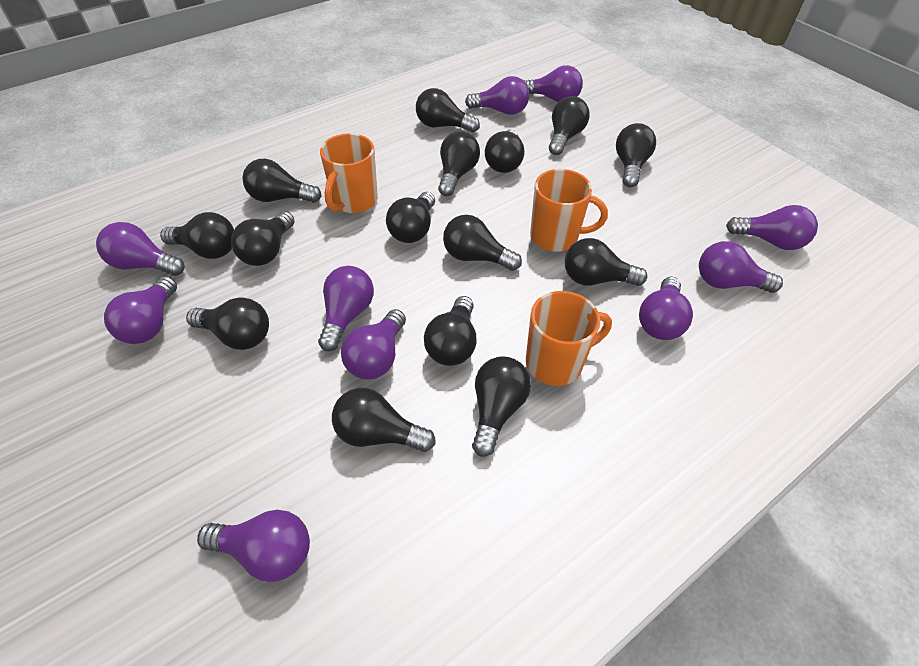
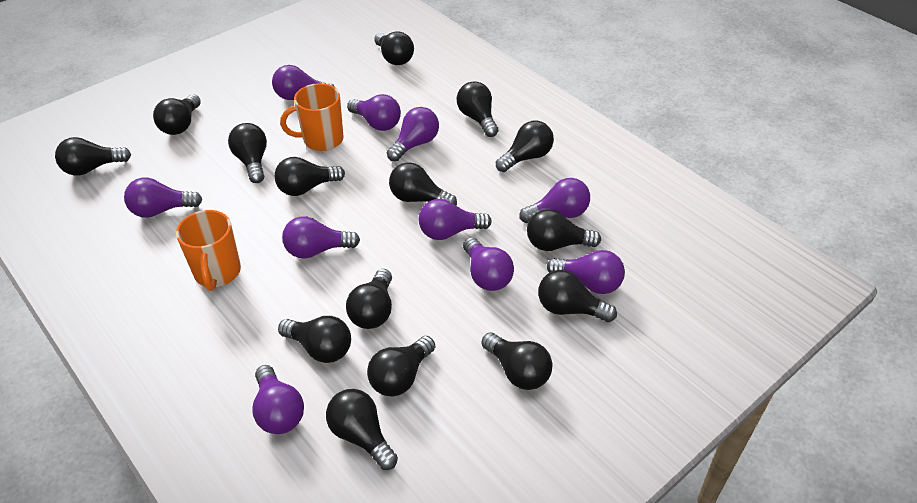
orange mug: [320,133,378,213] [526,291,612,386] [530,169,608,252] = 3 -> [176,210,241,291] [280,83,343,151] = 2

